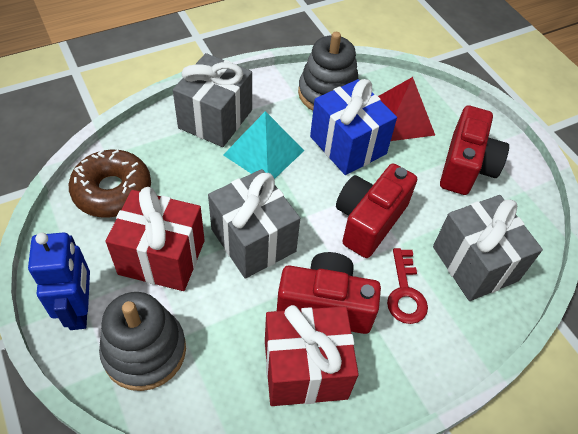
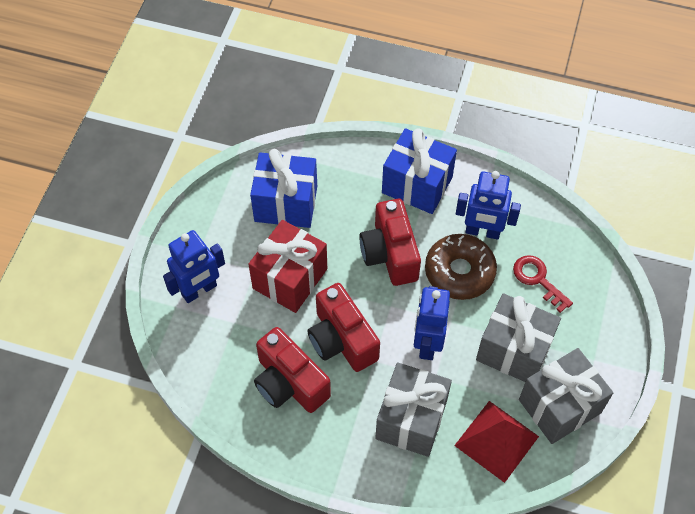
blue gift: [310,79,397,175] = 1 -> [250,149,317,228] [382,128,457,214] = 2
blue robot: [28,232,90,330] = 1 -> [163,230,225,303] [414,286,450,360] [456,171,521,239] = 3
grey stacking toy: [99,292,186,391] [298,32,358,111] = 2 -> none = 0
red gift: [106,187,205,291] [265,305,359,406] = 2 -> [248,220,327,313] = 1
turquoise pyramid: [223,111,305,179] = 1 -> none = 0

